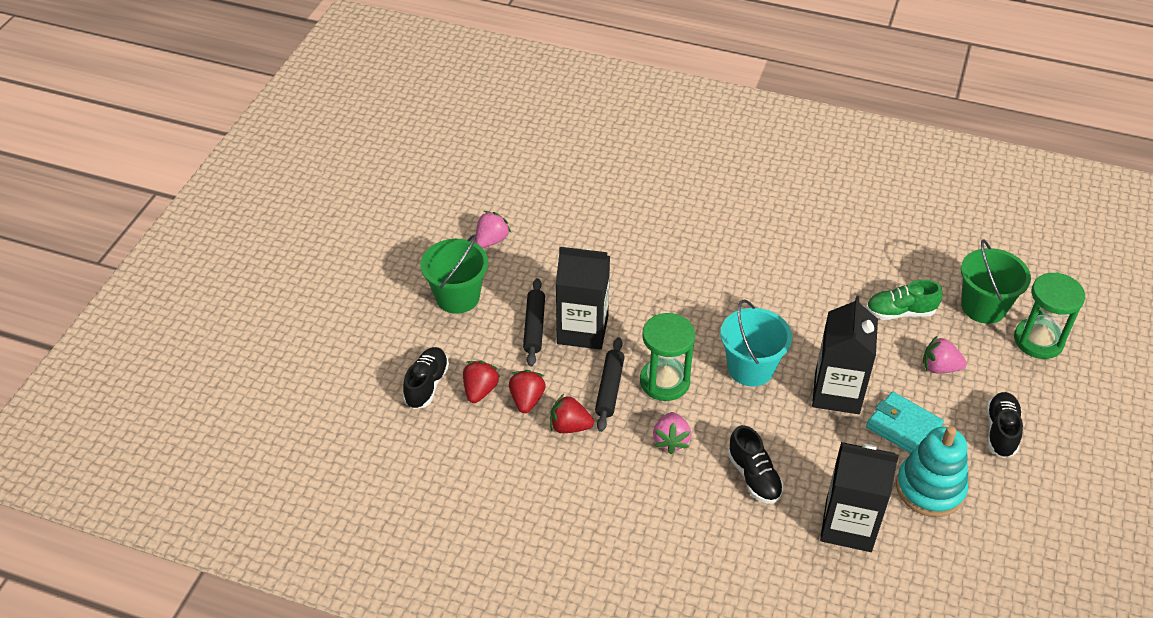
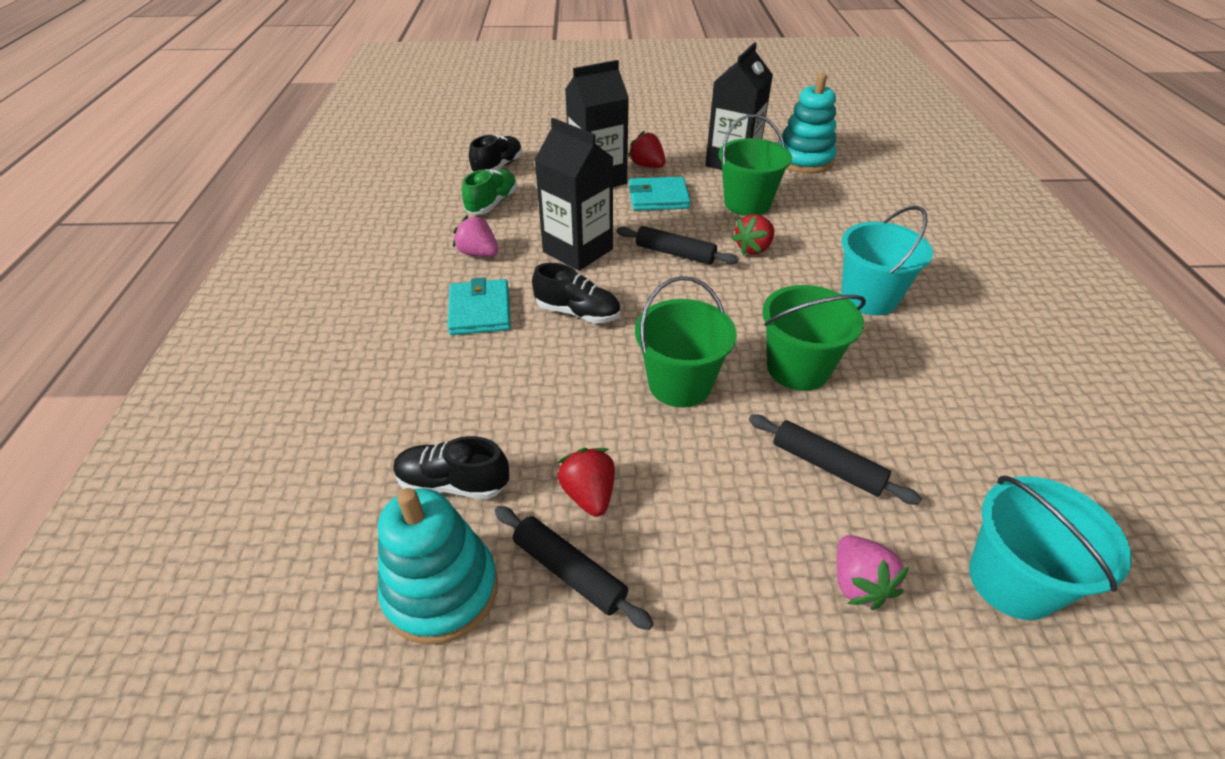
black rolling pin: [523,278,545,367] [595,337,625,432] = 2 -> [495,506,654,630] [617,226,739,265] [749,415,922,505] = 3
green bucket: [420,234,488,314] [961,239,1031,324] = 2 -> [635,276,737,407] [718,114,792,216] [762,285,866,391] = 3
green hourglass: [640,313,695,401] [1014,272,1085,359] = 2 -> none = 0
pink strawberry: [475,211,511,248] [653,412,691,454] [923,335,967,374] = 3 -> [453,215,498,257] [836,535,909,610] = 2
turquoise bucket: [720,300,792,386] = 1 -> [841,206,933,315] [969,475,1132,620] = 2
turquoise stacking toy: [896,426,968,517] = 1 -> [378,488,498,645] [778,73,836,174] = 2
turquoise wallet: [866,392,944,453] = 1 -> [448,277,511,335] [629,177,691,211] = 2

